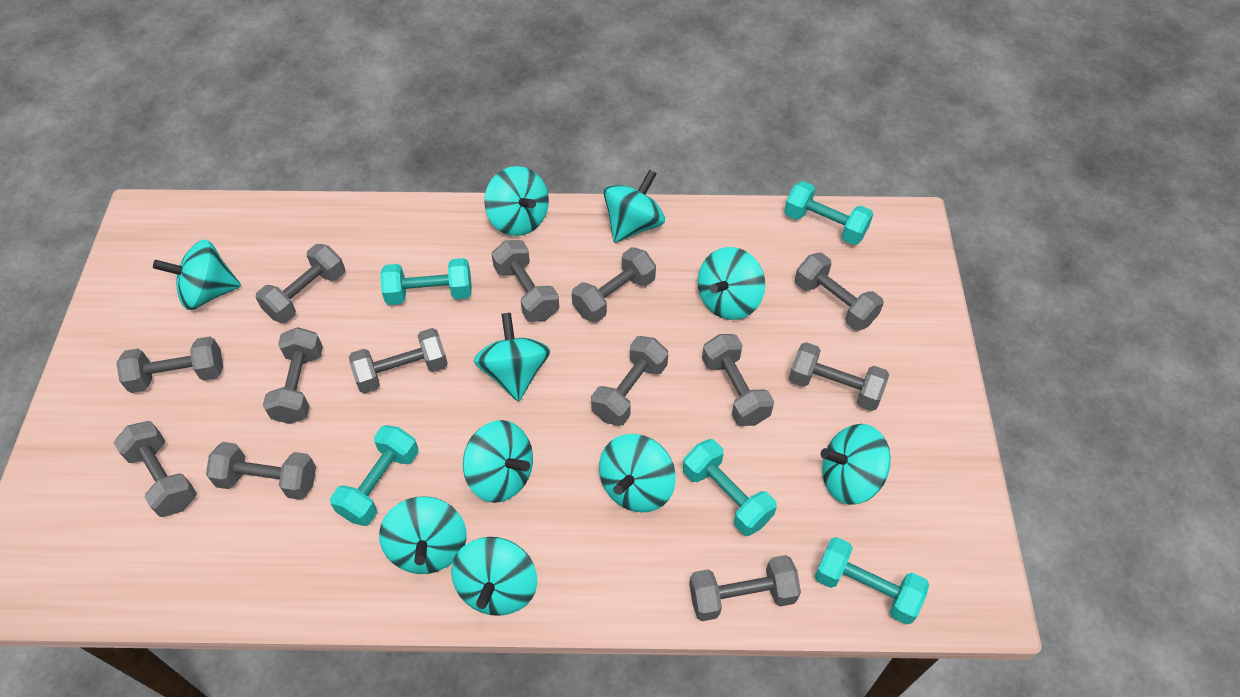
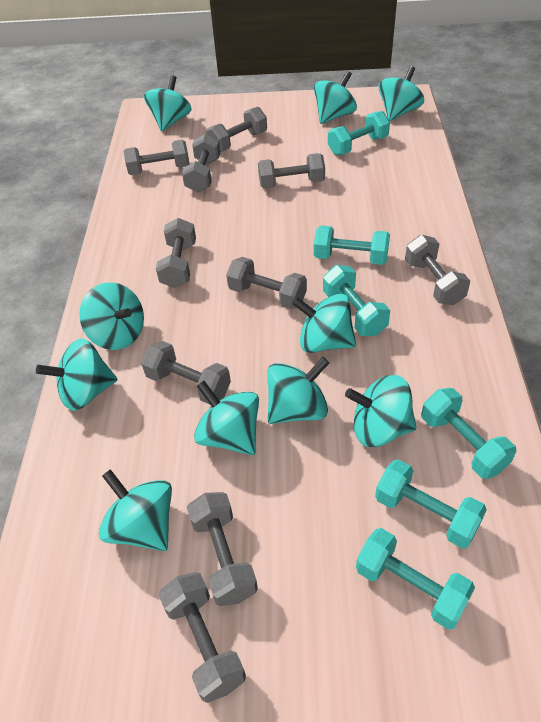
grey dumbbell: [114,421,197,517] [116,337,223,393] [206,442,316,500] [255,244,345,323] [263,327,323,424] [349,328,448,394] [492,240,559,322] [572,247,656,323] [591,336,668,426] [689,555,801,621] [702,334,774,426] [789,342,889,411] [795,252,884,331] = 13 -> [123,140,190,175] [141,341,231,405] [156,218,196,288] [159,572,246,703] [182,134,220,192] [187,492,258,606] [206,107,267,152] [226,257,307,309] [258,153,325,189] [405,235,470,305] = 10
turquoise dumbbell: [330,425,419,526] [380,258,472,305] [683,439,777,536] [784,181,873,245] [815,537,929,625] = 5 -> [314,225,390,265] [323,265,390,336] [328,111,390,155] [356,528,475,630] [375,459,487,548] [422,388,516,479] = 6

